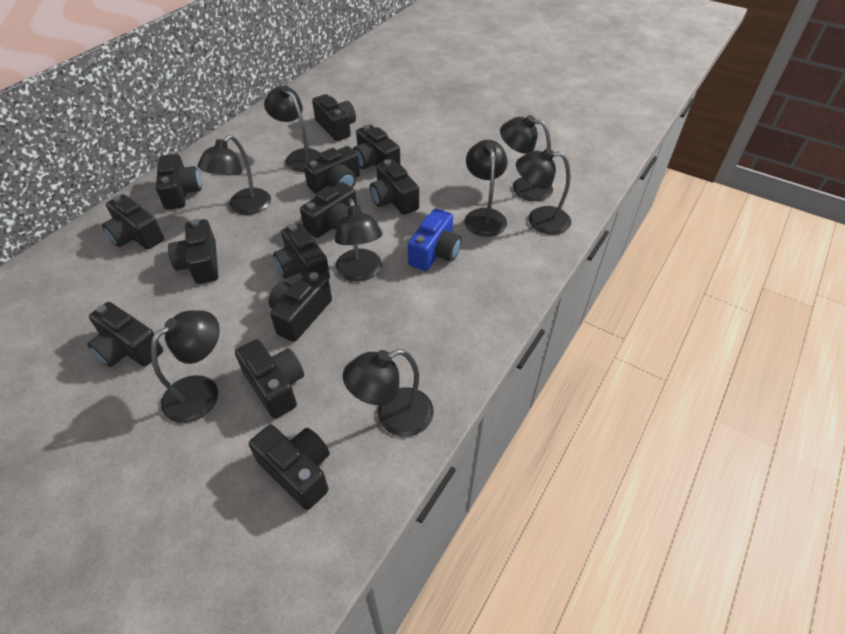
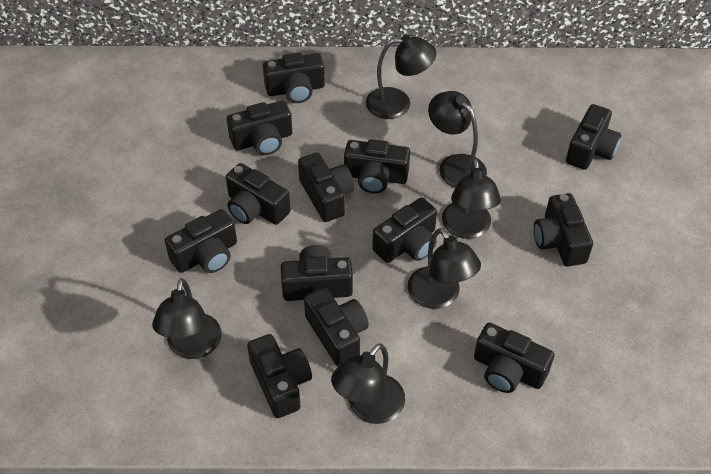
black lamp: [151,310,220,423] [198,135,271,215] [264,85,320,172] [335,198,382,282] [343,349,434,437] [465,140,508,237] [500,115,553,201] [516,148,571,235] = 8 -> [152,278,221,359] [331,343,405,424] [366,35,436,119] [407,228,481,309] [428,91,487,188] [442,158,501,239] = 6
blue camera: [408,209,461,271] = 1 -> none = 0

